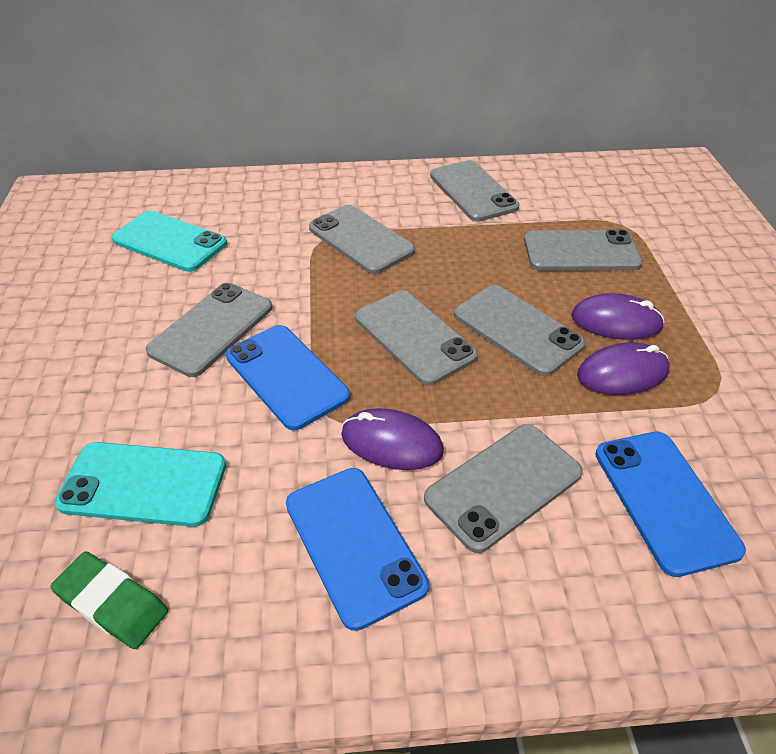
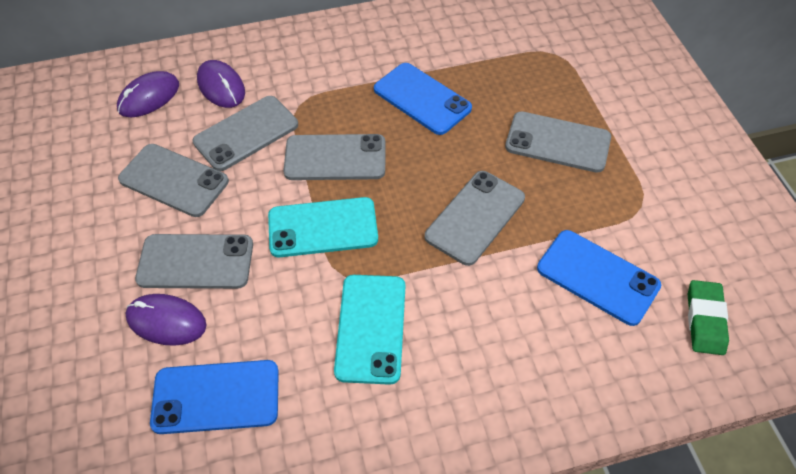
grey phone: [146,283,272,377] [309,205,415,274] [355,290,478,386] [424,424,583,553] [430,160,519,222] [454,285,585,376] [524,229,643,271] = 7 -> [118,144,229,217] [135,234,253,289] [193,96,298,171] [283,134,385,180] [425,171,525,266] [505,111,611,173] = 6

